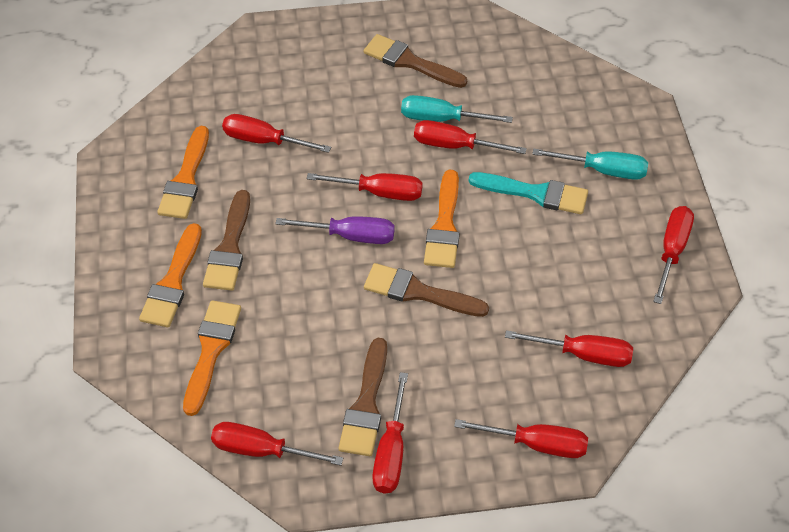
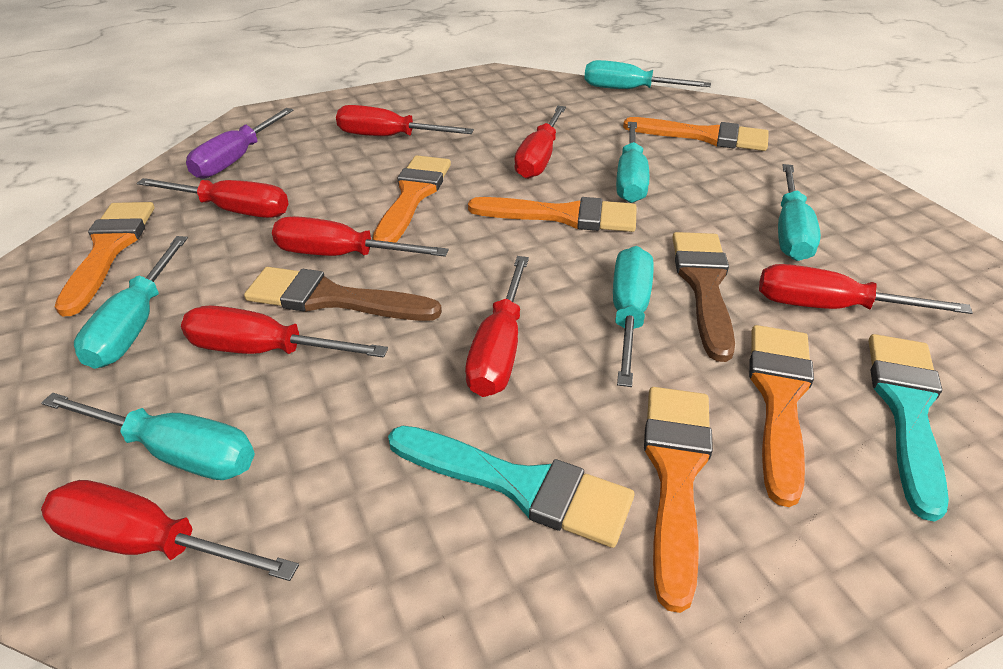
brown brush: [203,190,250,291] [338,338,387,456] [364,34,467,88] [364,263,489,317] = 4 -> [244,267,442,321] [672,232,735,362] = 2
orange brush: [139,223,202,327] [157,126,209,219] [183,300,241,416] [424,170,460,268] = 4 -> [55,202,155,316] [373,155,451,243] [468,197,637,232] [623,117,769,151] [644,387,713,613] [749,325,814,507] = 6
turquoise brush: [469,172,588,214] = 1 -> [388,426,634,548] [869,334,949,522] = 2
turquoise screwdriver: [401,95,513,123] [532,149,648,180] = 2 -> [41,393,255,480] [74,236,188,369] [584,60,711,89] [613,246,654,387] [616,122,649,203] [778,164,821,261] = 6

